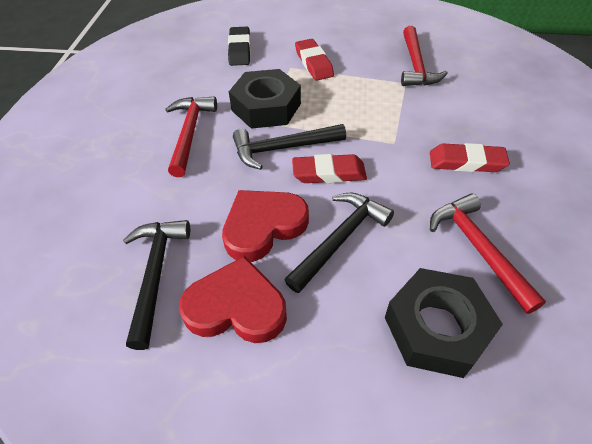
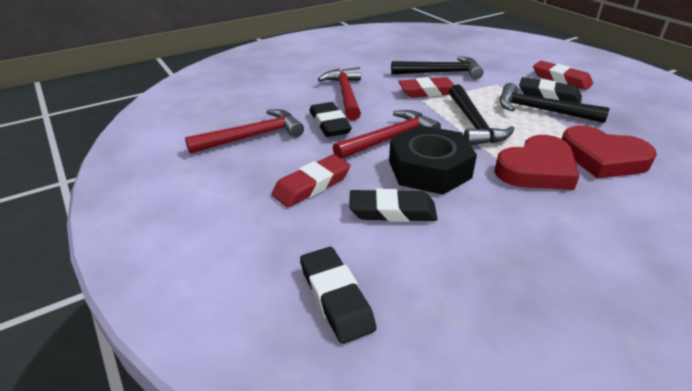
black eraser: [228,27,251,66] = 1 -> [300,247,376,344] [310,102,352,137] [349,189,438,222] [519,77,582,103] = 4
black nut: [229,69,301,129] [385,268,503,378] = 2 -> [389,125,477,195] = 1

